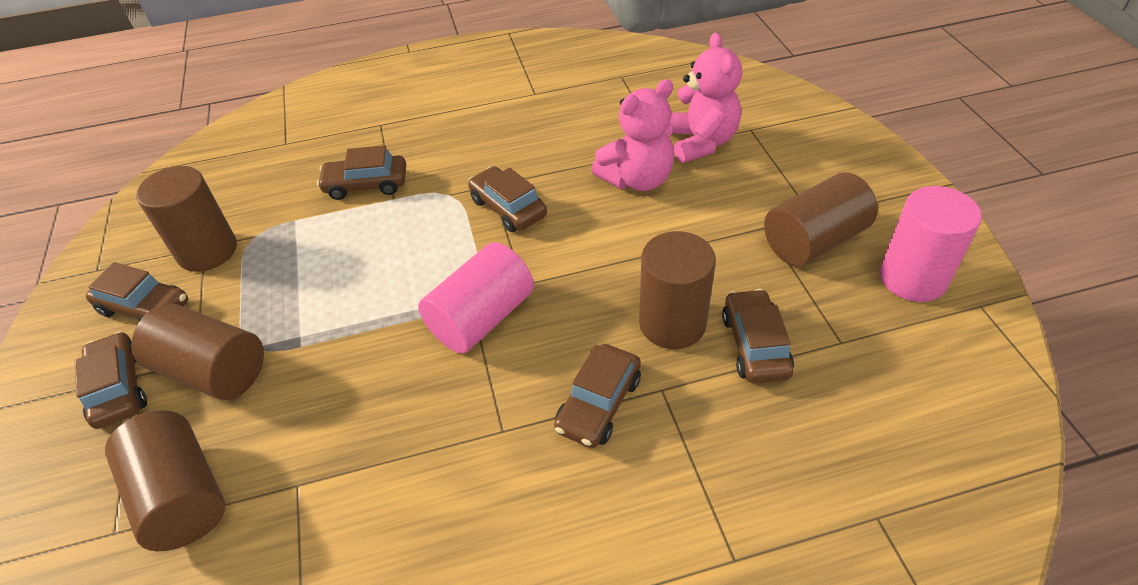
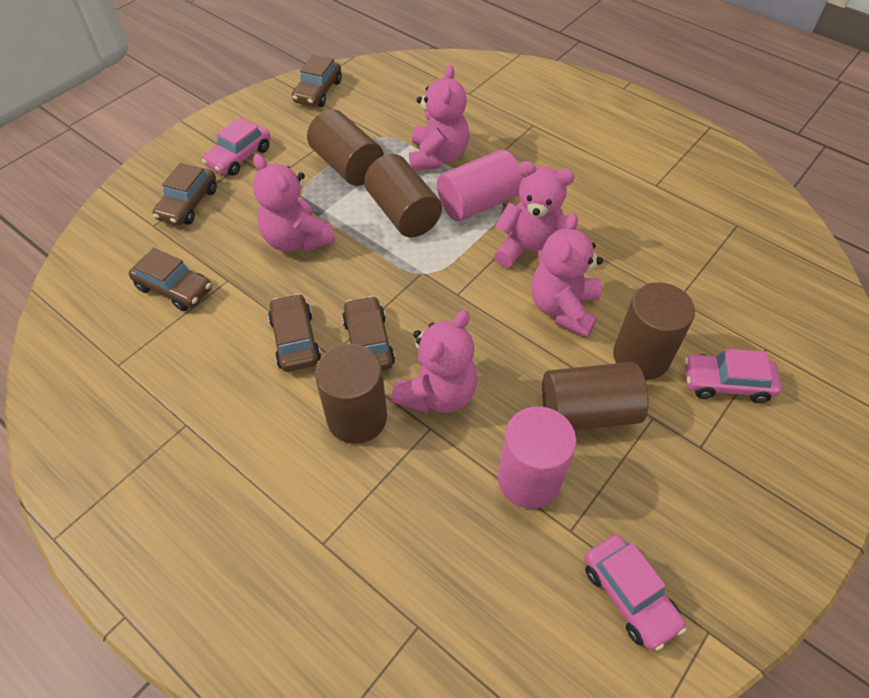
brown car: [75,331,147,429] [86,262,188,322] [317,145,406,200] [468,166,547,232] [554,344,641,448] [722,289,794,383] = 6 -> [129,248,212,311] [153,163,217,226] [268,293,321,372] [292,54,342,107] [342,296,395,371] = 5
pink car: none = 0 -> [202,117,270,176] [584,535,686,651] [684,349,782,403] = 3
pink teddy bear: [592,79,674,191] [670,32,742,163] = 2 -> [253,154,335,252] [391,310,478,413] [409,65,469,171] [494,161,575,268] [531,213,603,338] = 5

